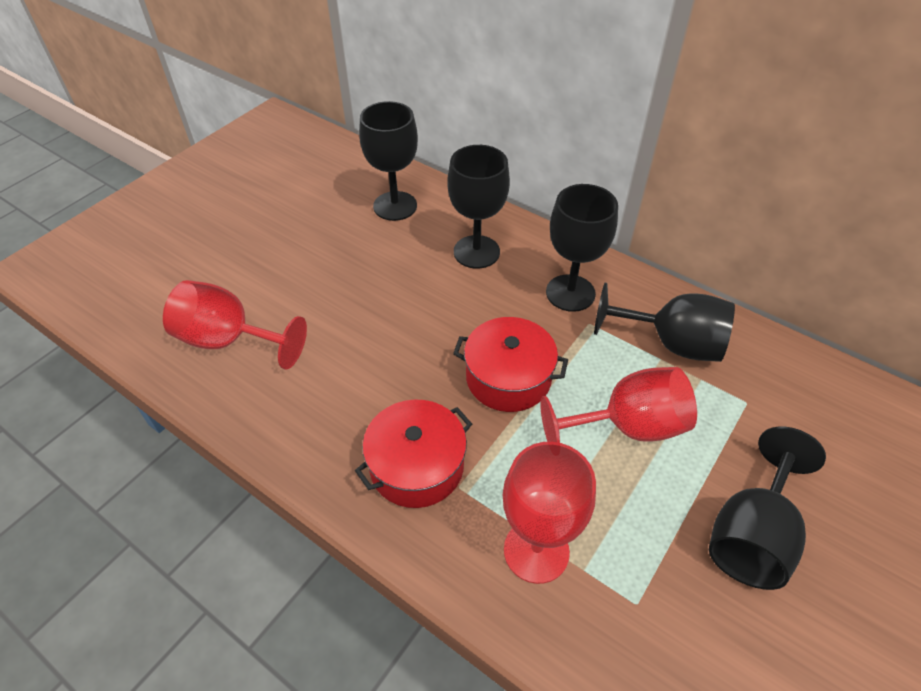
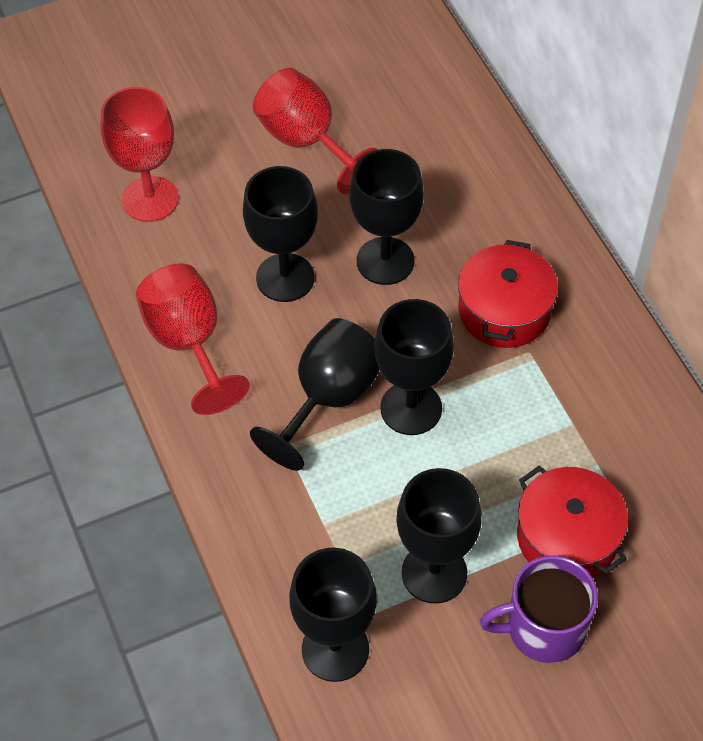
black goblet: [359,101,418,221] [448,145,510,269] [546,184,618,312] [594,283,735,362] [709,427,826,590] = 5 -> [243,166,318,302] [250,318,380,471] [289,548,377,682] [349,149,424,285] [374,299,454,435] [396,468,482,604] = 6
purple mug: none = 0 -> [480,555,598,663] = 1

